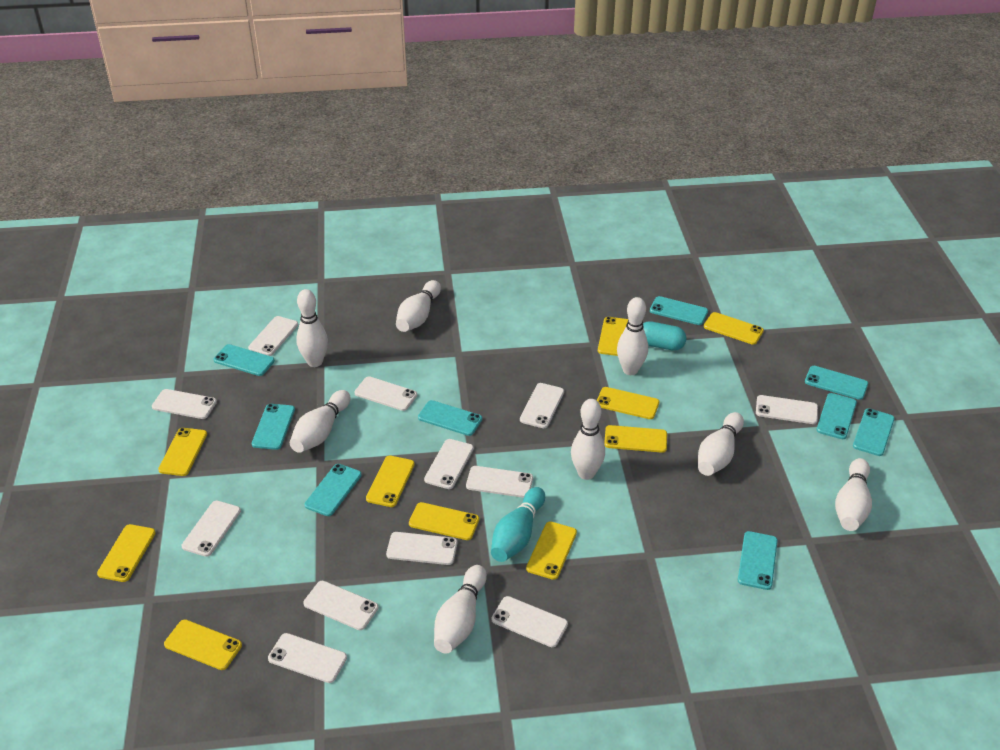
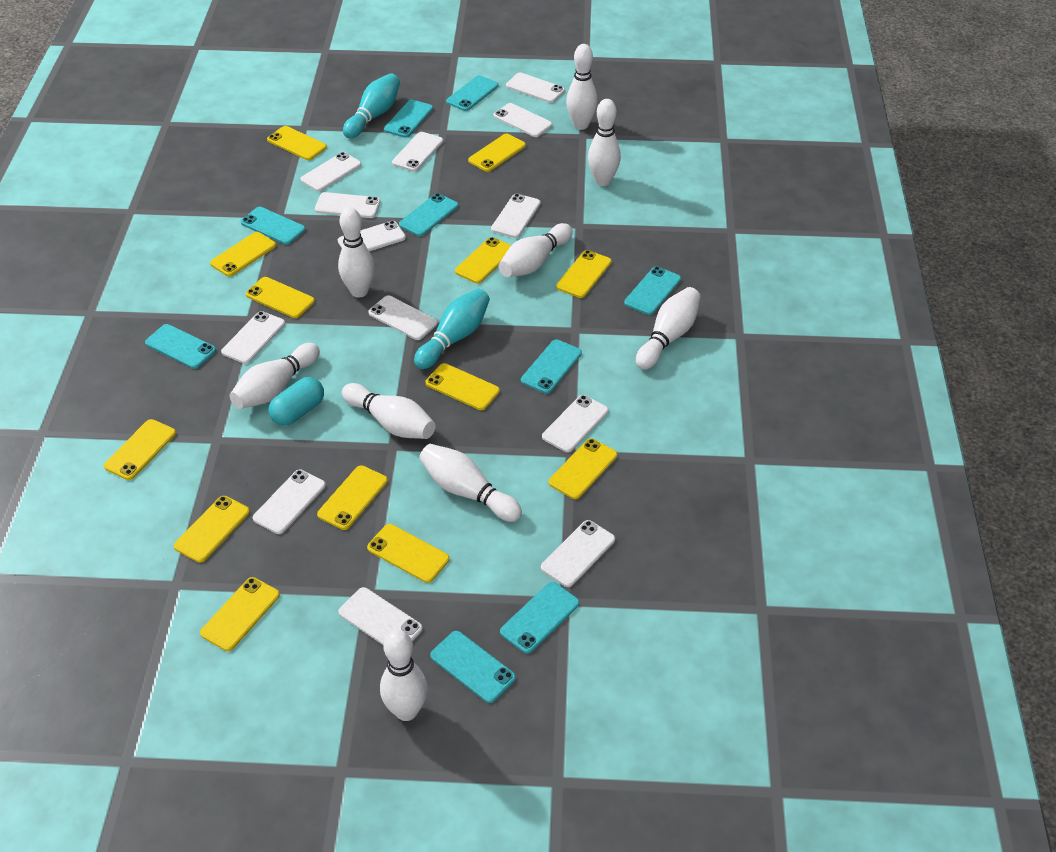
turquoise bowling pin: [491,487,545,562] = 1 -> [343,73,400,139] [414,288,490,369] = 2
white bowling pin: [290,390,351,453] [296,289,328,367] [396,280,441,332] [434,565,487,653] [571,399,605,480] [617,297,648,375] [698,412,744,476] [835,458,872,531] = 8 -> [230,343,320,409] [338,207,374,298] [342,383,435,439] [380,630,428,721] [419,444,522,522] [499,223,573,277] [566,44,598,130] [588,99,621,186] [636,287,700,369] = 9
white phone: [152,389,217,419] [182,501,241,557] [248,316,298,356] [268,633,347,683] [303,581,378,630] [354,376,417,411] [386,532,457,565] [424,439,474,489] [466,466,533,498] [491,596,568,647] [520,383,564,428] [756,395,818,424] = 12 -> [221,311,285,364] [253,470,326,534] [300,152,361,192] [315,192,381,218] [338,221,406,251] [338,587,423,645] [368,295,438,340] [392,132,443,172] [491,194,541,238] [493,103,552,137] [506,73,565,103] [541,520,615,587] [542,395,609,452] = 13
yellow phone: [97,524,156,582] [158,428,207,476] [164,620,242,670] [366,456,415,507] [409,502,479,540] [526,521,577,580] [597,387,659,419] [598,317,628,356] [604,425,667,453] [704,312,764,345] = 10 -> [104,419,176,480] [174,496,250,563] [200,577,280,651] [210,232,276,277] [246,277,315,318] [267,126,327,160] [317,465,388,530] [367,524,450,583] [426,363,500,410] [455,237,512,283] [468,133,526,172] [549,438,617,499] [556,250,612,298] = 13

